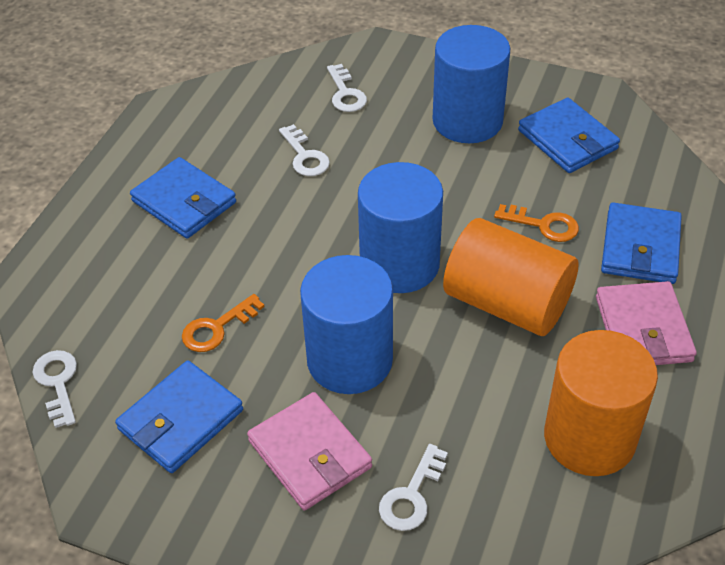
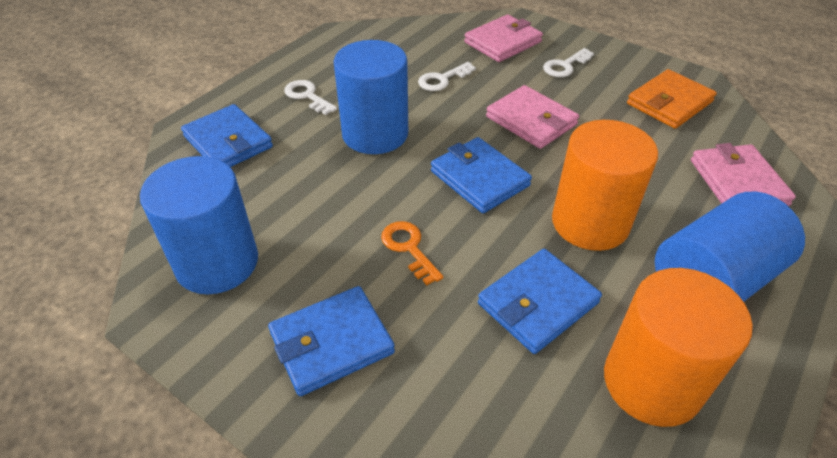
orange key: [182,294,265,352] [494,204,579,242] = 2 -> [381,221,443,285] = 1
orange wallet: none = 0 -> [627,69,717,129] = 1
pink wallet: [247,392,372,510] [596,281,697,365] = 2 -> [464,15,543,62] [486,85,579,149] [691,143,796,206] = 3
white key: [32,350,77,428] [279,124,330,176] [327,64,367,112] [379,444,448,531] = 4 -> [284,80,337,115] [418,62,476,91] [543,48,594,77] = 3

